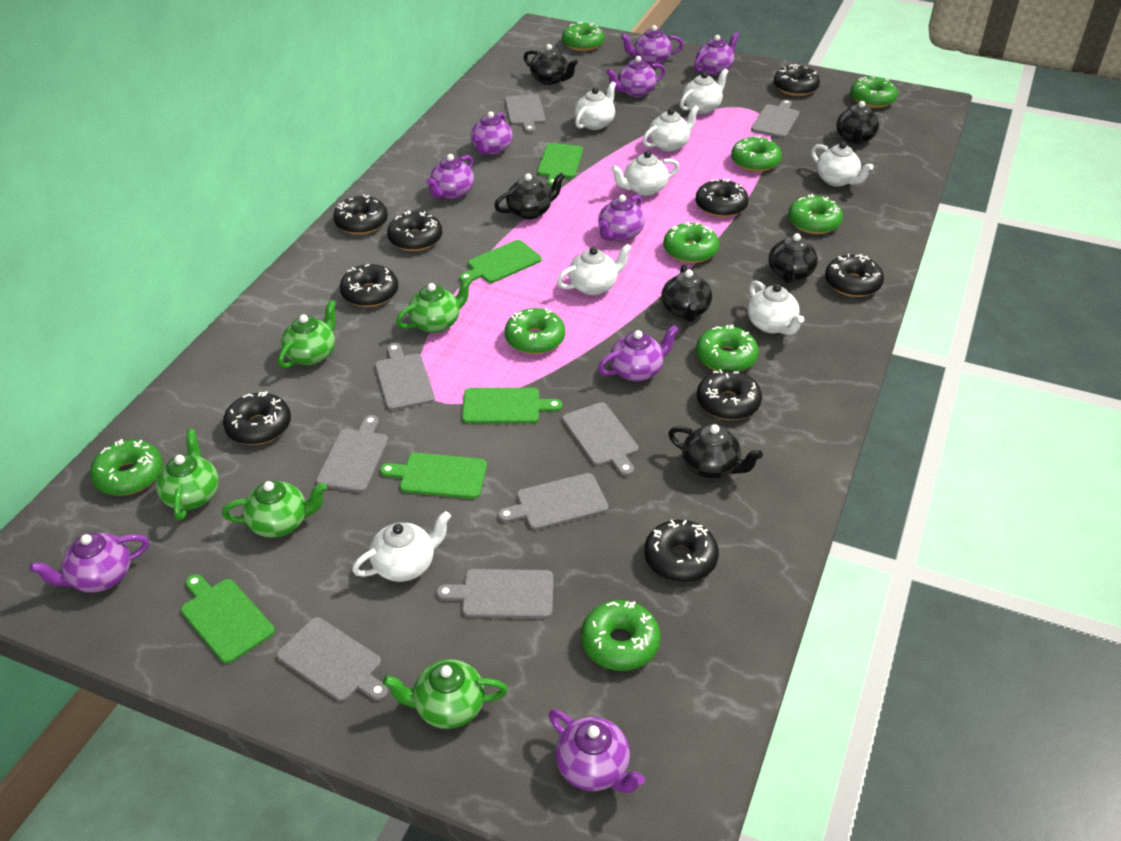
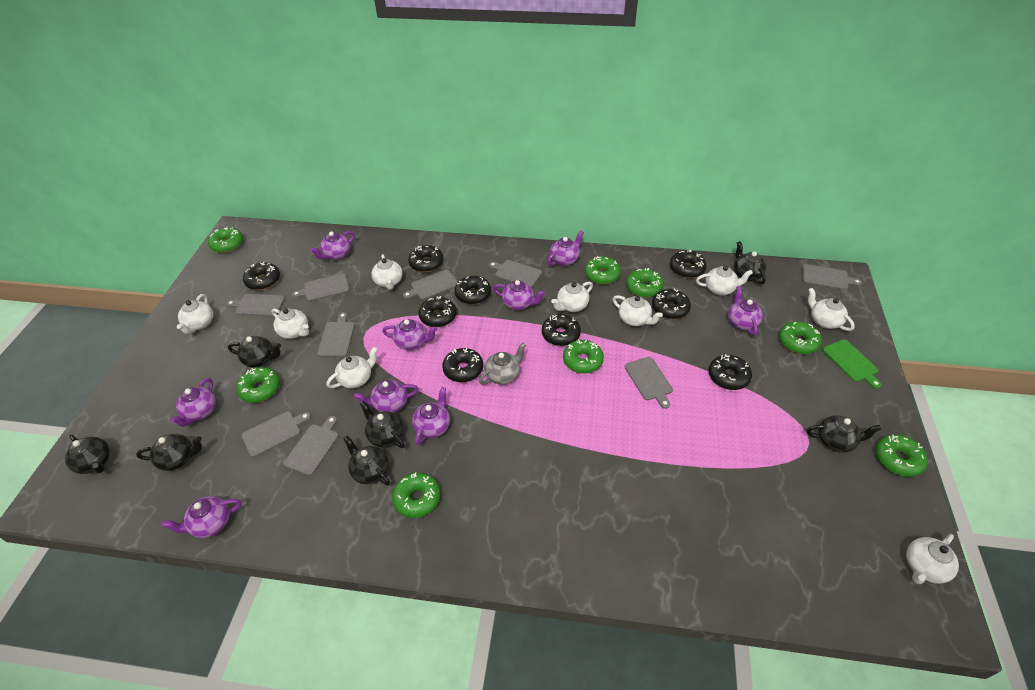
black teapot: [494,172,565,220] [524,44,578,85] [662,265,712,322] [668,424,763,479] [768,231,818,283] [836,101,879,144] = 6 -> [65,435,110,474] [136,434,202,471] [228,336,281,367] [343,436,390,486] [360,401,405,448] [734,241,766,284] [807,415,881,452] = 7
green cutting board: [181,574,275,664] [380,453,487,499] [459,240,542,283] [462,388,562,424] [537,143,583,187] = 5 -> [822,339,881,389] = 1
green donut: [90,439,163,496] [505,308,565,354] [562,22,605,51] [581,600,660,671] [664,221,719,263] [696,325,759,372] [731,136,782,172] [788,194,843,234] [850,77,898,108] = 9 -> [208,227,243,253] [236,367,280,403] [392,473,440,518] [563,339,604,374] [585,256,621,284] [626,268,664,297] [779,321,822,354] [876,434,928,477] = 8
green teapot: [156,429,219,521] [222,481,327,538] [278,300,337,368] [383,659,508,729] [396,277,472,333] = 5 -> none = 0
grey cutting board: [277,617,388,702] [316,415,388,493] [375,343,435,411] [437,569,553,619] [498,473,608,530] [505,94,546,133] [562,402,638,476] [751,99,799,138] = 8 -> [226,294,285,316] [242,411,311,457] [284,416,339,476] [292,274,349,301] [317,312,355,357] [403,269,458,300] [489,260,542,288] [625,357,673,409] [802,264,862,290] = 9
grey teapot: none = 0 -> [479,343,526,385] = 1
white teapot: [352,511,451,582] [557,244,632,295] [574,81,616,130] [611,151,679,196] [642,105,699,152] [680,69,729,114] [748,280,804,335] [811,142,873,187] = 8 -> [177,294,213,334] [272,308,309,339] [326,347,378,388] [371,254,403,290] [551,282,593,312] [613,295,663,326] [696,266,753,295] [808,288,855,331] [906,534,959,584] = 9

